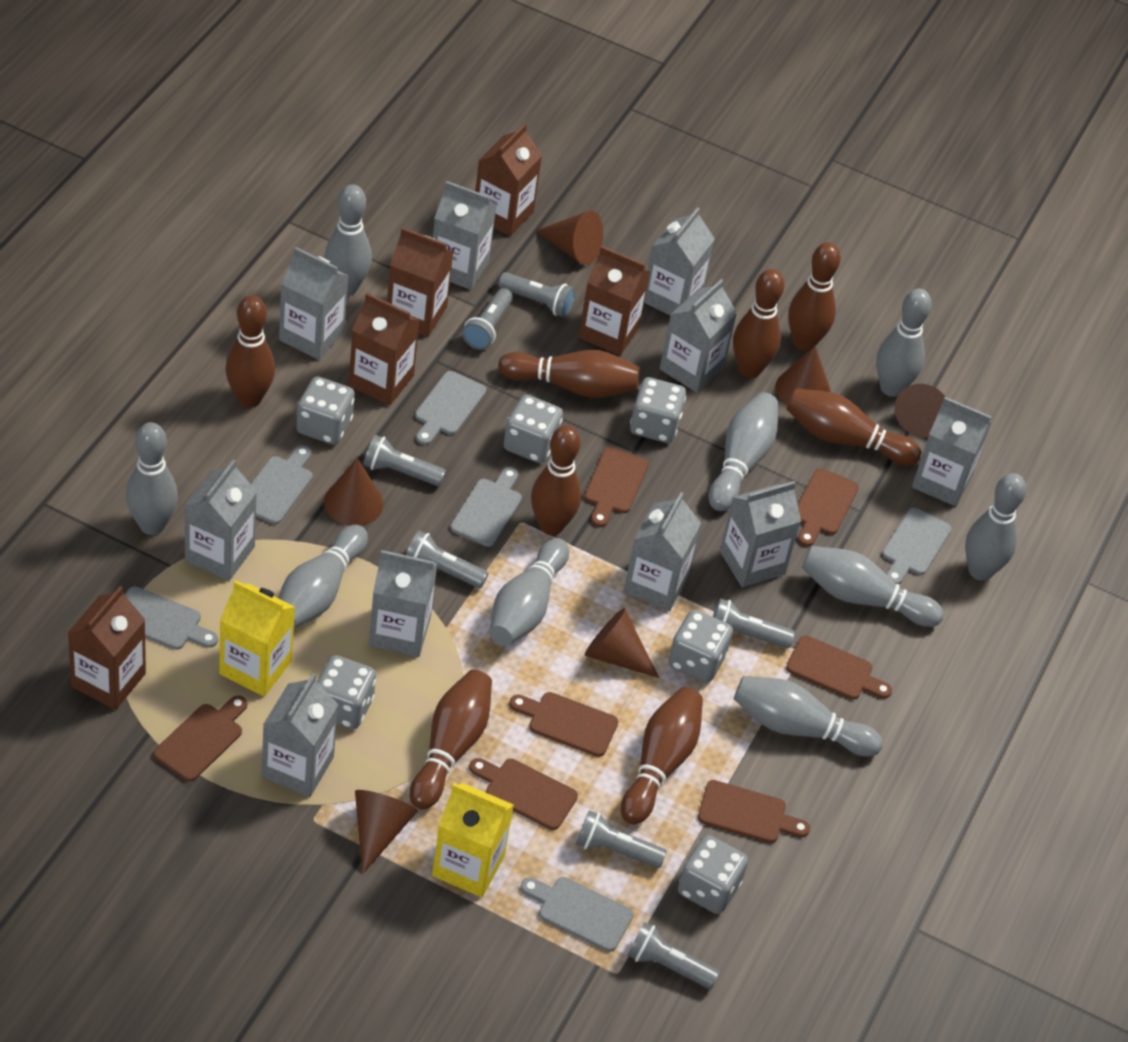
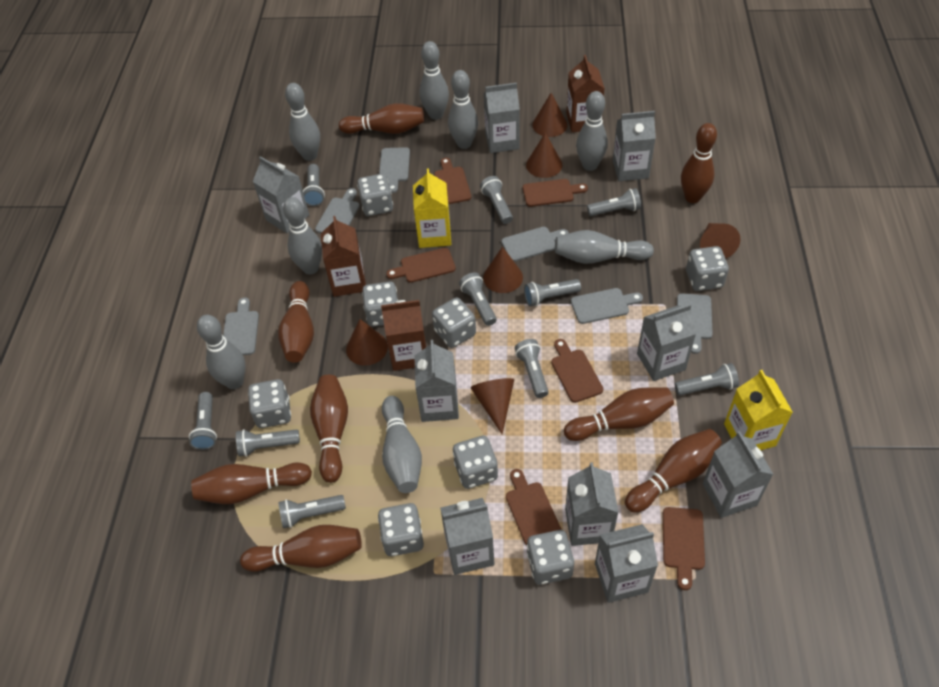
brown carton: [68,586,146,710] [349,293,420,405] [387,227,454,337] [475,123,542,236] [578,246,651,356] = 5 -> [321,216,366,297] [381,300,426,371] [566,55,605,132] = 3
brown cutting board: [154,695,247,782] [469,758,578,830] [509,692,618,757] [584,447,649,527] [698,780,810,843] [786,635,892,699] [797,468,859,546] = 7 -> [386,248,456,283] [434,158,471,204] [506,469,561,545] [523,179,588,207] [551,339,603,403] [663,507,705,590] = 6
grey bowling pin: [126,422,178,535] [278,525,368,628] [324,184,372,296] [489,538,569,646] [709,392,778,511] [734,676,883,757] [802,546,944,627] [876,289,932,397] [965,473,1026,581] = 9 -> [197,315,246,389] [283,197,322,275] [285,83,320,161] [382,396,422,493] [420,41,449,120] [448,70,478,149] [555,230,654,264] [576,91,608,171] = 8
grey carton: [185,459,257,581] [261,673,338,797] [279,247,349,360] [369,550,437,657] [433,181,497,290] [623,492,701,611] [644,207,715,316] [660,279,737,393] [720,481,801,588] [912,397,992,506] = 10 -> [253,156,309,234] [414,340,459,422] [440,498,494,575] [484,83,520,153] [565,462,619,546] [595,524,658,603] [613,111,656,181] [637,304,696,381] [703,431,774,518] = 9
grey dice: [296,376,355,445] [317,655,376,729] [503,395,563,463] [630,377,686,443] [668,610,733,683] [678,835,748,914] = 6 -> [248,379,291,428] [357,174,393,216] [362,281,398,327] [378,503,424,556] [432,297,476,348] [453,436,498,489] [527,530,575,585] [686,246,729,291] = 8
grey flashlight: [363,435,446,486] [406,530,488,588] [462,288,513,350] [499,272,575,317] [576,810,667,868] [627,922,720,989] [713,598,795,648] = 7 -> [189,392,217,450] [236,429,300,457] [278,495,346,528] [303,164,325,206] [459,272,497,326] [480,176,513,224] [515,339,548,398] [524,279,581,306] [587,188,641,216] [675,363,739,396] = 10

